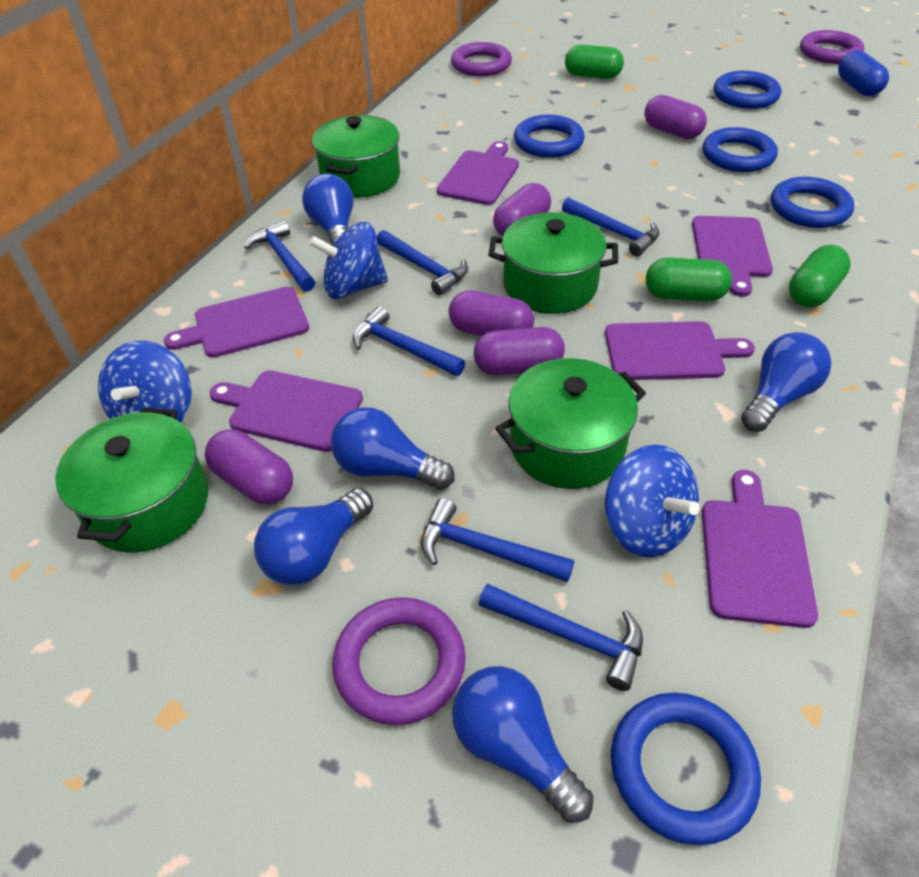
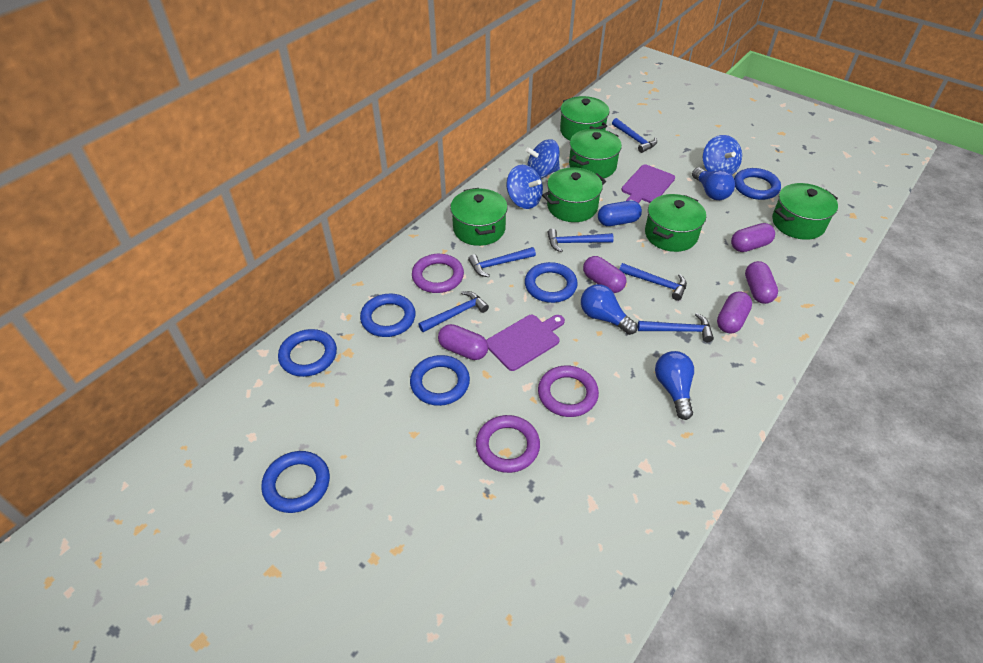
blue light bulb: [254,488,373,585] [302,173,353,246] [331,407,455,490] [452,666,594,823] [741,332,832,432] = 5 -> [581,284,637,335] [655,351,694,420] [692,167,735,200] = 3
blue ring: [514,115,584,158] [611,692,761,845] [703,127,778,172] [714,71,782,109] [771,176,854,228] = 5 -> [261,451,330,513] [278,329,337,377] [360,294,416,337] [410,355,470,406] [525,262,578,303] [734,168,781,200] = 6
green capsule: [565,45,624,79] [646,258,732,301] [789,245,851,307] = 3 -> none = 0
green pot: [55,408,208,552] [312,115,400,198] [488,212,618,314] [495,358,646,489] = 4 -> [450,188,508,246] [542,167,606,222] [560,96,610,140] [569,129,622,178] [645,194,706,252] [772,183,838,240] = 6
purple cutting board: [164,287,309,357] [210,370,363,452] [437,141,519,205] [605,321,755,380] [692,216,773,297] [702,470,818,628] = 6 -> [487,315,565,371] [621,164,675,203] = 2

